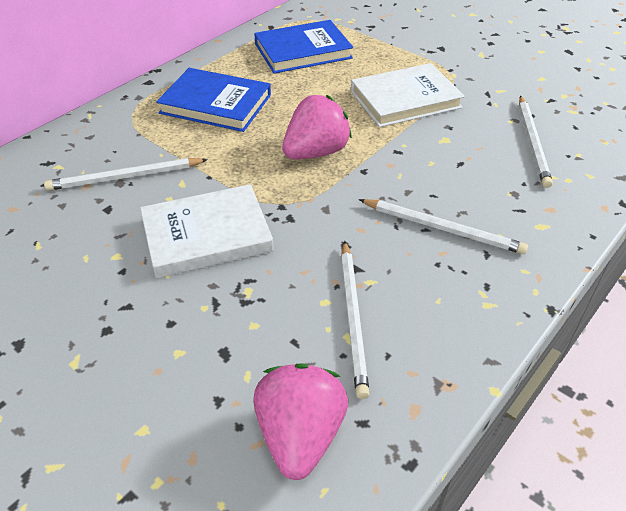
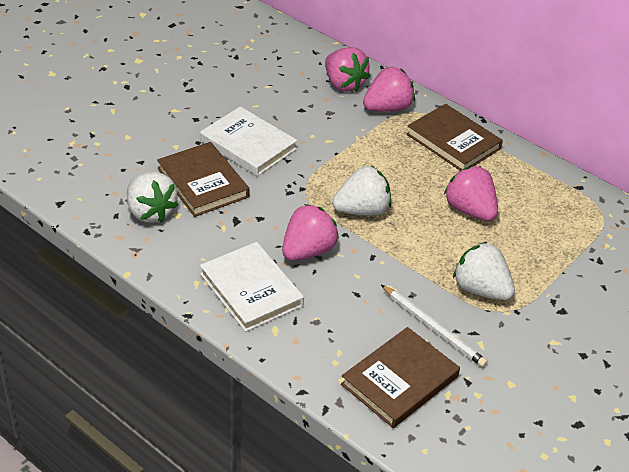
blue book: [156,68,271,132] [254,20,353,74] = 2 -> none = 0
brown book: none = 0 -> [157,142,249,217] [341,327,460,428] [406,104,503,171] = 3
pink strawberry: [253,363,348,480] [282,95,352,159] = 2 -> [282,204,339,261] [325,47,370,92] [363,67,415,112] [444,166,498,221] = 4
white pencil: [44,158,208,191] [341,241,370,399] [359,199,528,254] [519,96,553,188] = 4 -> [381,285,488,367] = 1
white strawberry: none = 0 -> [127,172,178,223] [332,166,391,215] [453,242,515,300] = 3

